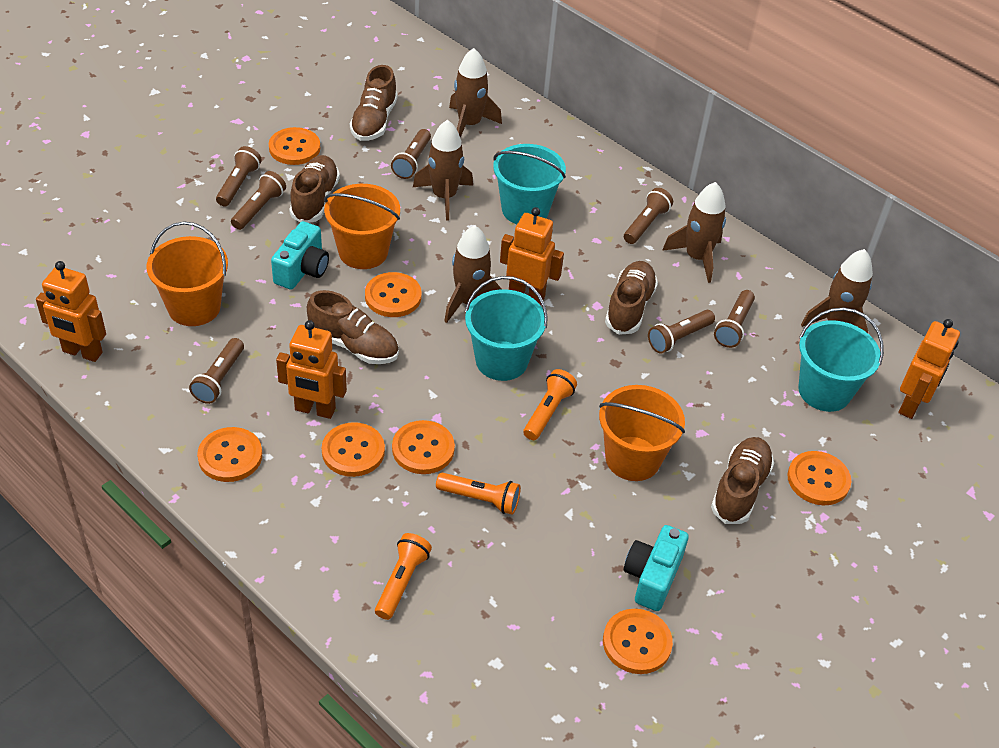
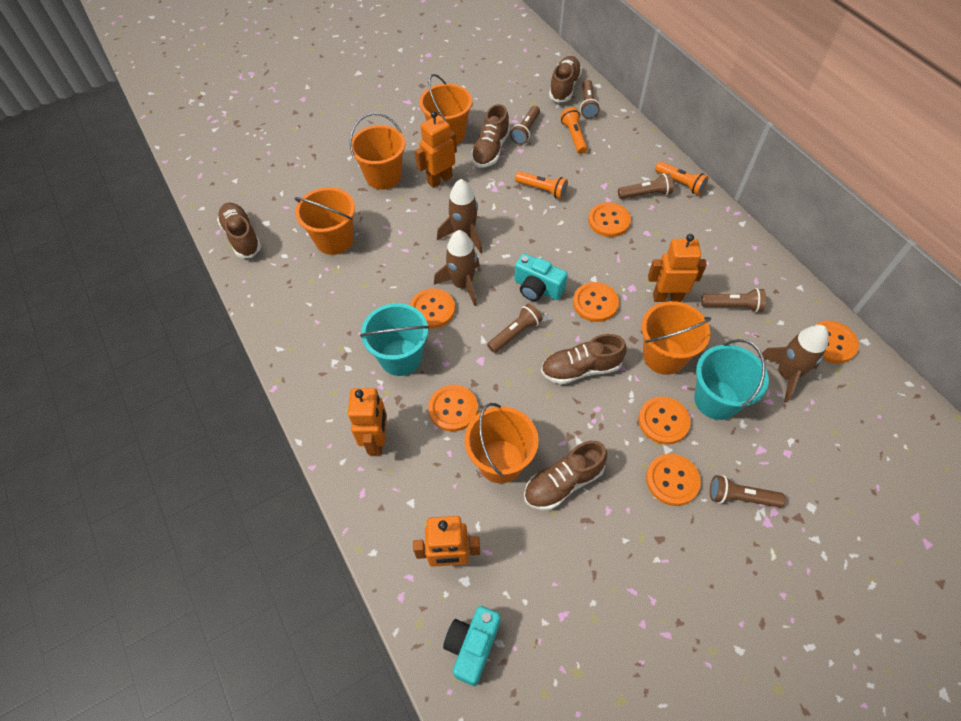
brown flashlight: [189,338,244,404] [216,146,262,206] [231,171,286,230] [391,129,431,179] [624,188,673,244] [648,310,715,354] [714,290,755,348] = 7 -> [487,303,542,353] [510,106,540,145] [580,80,600,119] [618,173,674,199] [701,288,766,312] [710,475,786,507] = 6
brown rocket: [413,120,473,220] [444,225,502,323] [449,48,502,138] [662,182,726,283] [801,249,873,333] = 5 -> [434,230,480,306] [437,179,482,253] [759,325,829,403] = 3
orange bucket: [147,222,228,326] [324,184,400,269] [599,385,685,481] = 3 -> [294,187,355,255] [350,113,405,190] [419,74,472,144] [464,403,538,484] [641,301,711,375] = 5
turquoise bucket: [465,276,548,381] [493,144,566,224] [798,307,884,412] = 3 -> [360,303,429,376] [694,339,769,420] = 2

